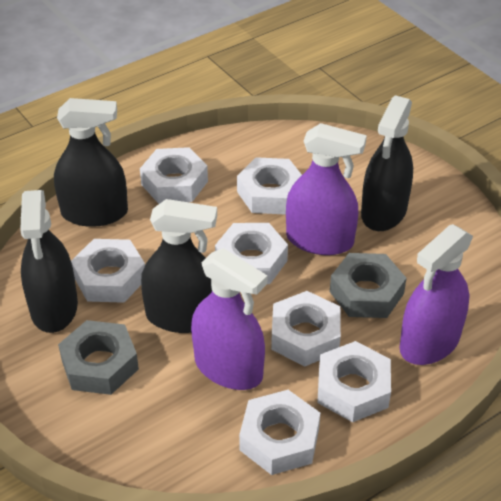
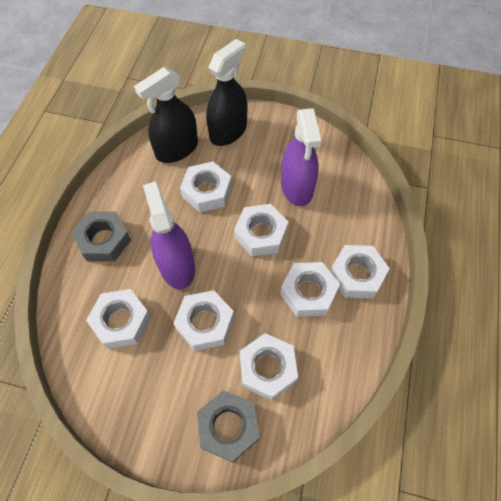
black spray bottle: [20,190,78,333] [54,98,128,227] [141,199,217,333] [361,95,413,231] = 4 -> [134,67,198,163] [206,39,247,146] = 2
purple spray bottle: [191,248,267,390] [286,123,367,255] [400,224,473,365] = 3 -> [143,182,195,289] [281,108,321,206] = 2

